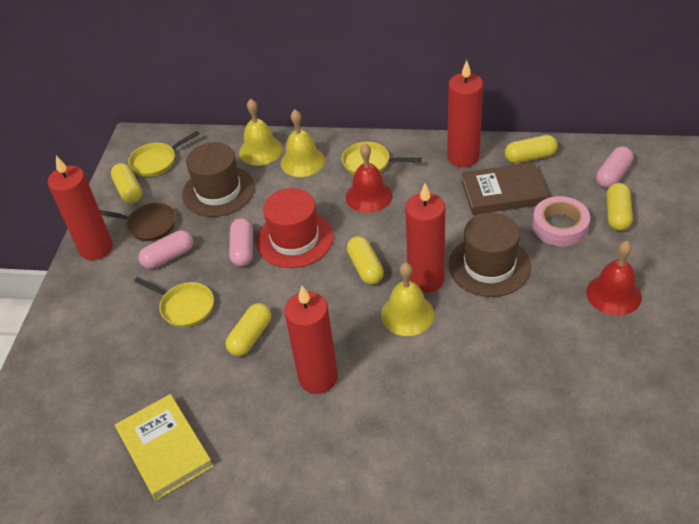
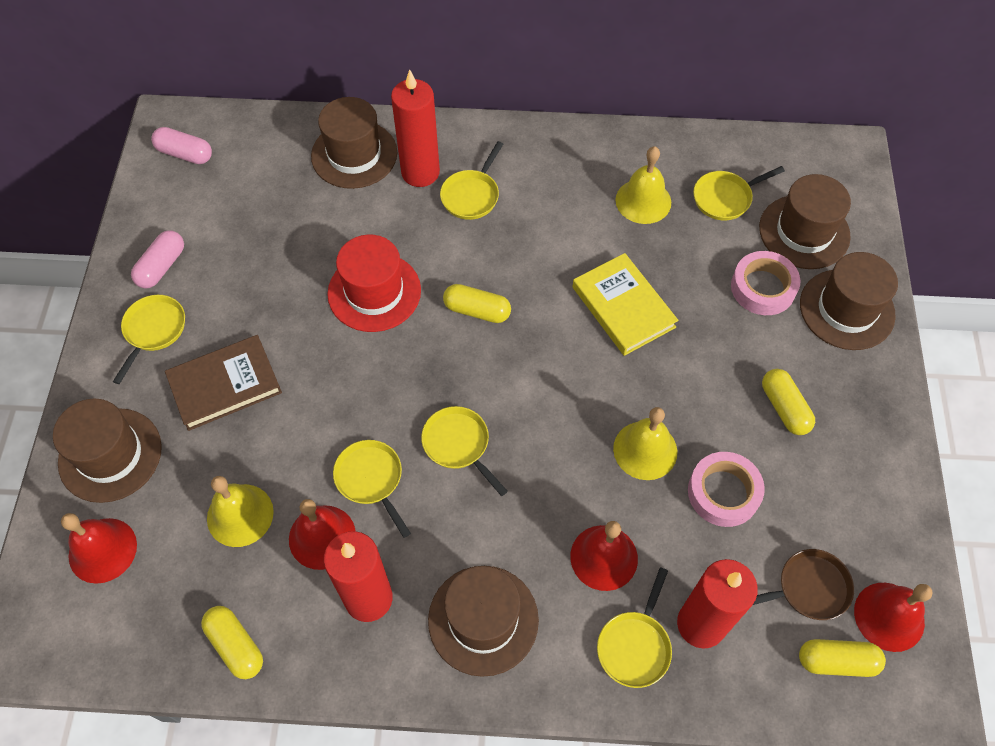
brown hat: [182,142,255,217] [449,213,531,297] = 2 -> [53,399,162,503] [311,97,397,189] [428,566,539,677] [759,174,851,269] [800,252,898,350] = 5
pink capsule: [138,230,193,269] [229,218,253,267] [596,146,633,188] = 3 -> [131,230,184,288] [151,127,212,164] = 2
pink tape: [532,196,590,246] = 1 -> [688,452,765,527] [731,251,801,315] = 2
red bell: [346,144,393,213] [586,241,642,316] = 2 -> [61,513,137,584] [289,499,355,570] [570,521,638,591] [854,583,932,652] = 4
red candle: [48,156,113,260] [284,286,338,394] [405,183,445,293] [447,60,483,167] = 4 -> [324,531,393,622] [391,69,440,187] [677,559,758,649] = 3
yellow capsule: [111,163,142,203] [226,303,271,356] [347,236,384,284] [505,135,558,163] [607,183,633,231] = 5 -> [201,606,263,679] [443,284,511,323] [762,369,815,435] [799,639,886,677] = 4
yellow pan: [128,131,200,177] [134,277,214,327] [342,142,422,175] = 3 -> [113,295,185,384] [333,440,411,538] [421,406,508,496] [440,141,503,220] [597,567,672,688] [693,166,785,220] = 6

